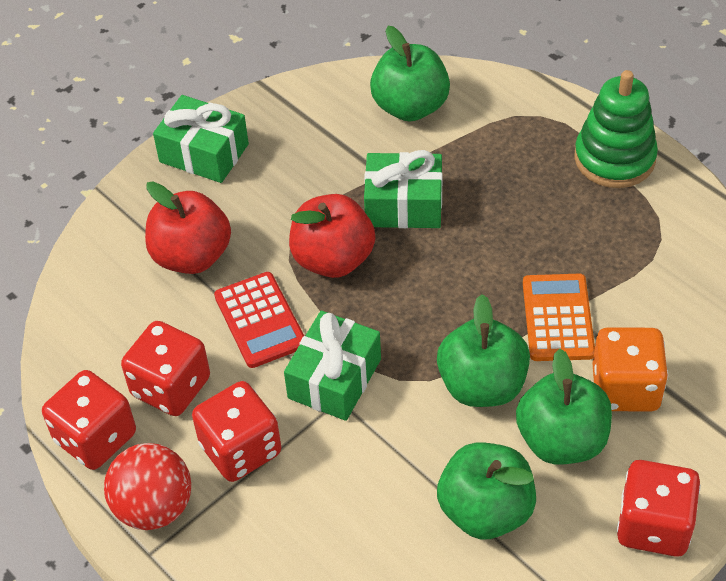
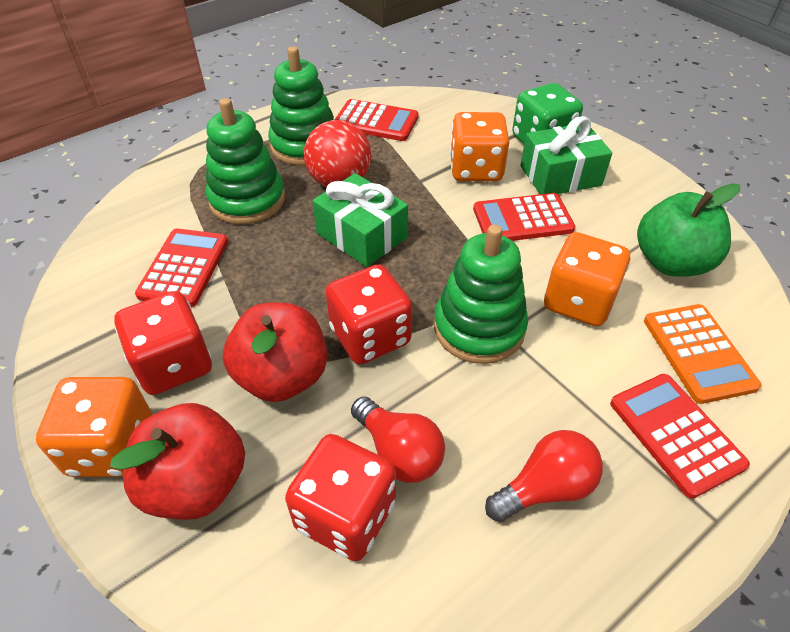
green apple: [370,26,450,121] [437,294,530,407] [437,442,536,539] [516,349,612,464] = 4 -> [637,183,740,277] = 1
green dice: none = 0 -> [512,83,583,144] = 1
green gift: [153,95,249,183] [284,311,381,421] [364,150,442,228] = 3 -> [312,173,408,267] [520,116,612,194] = 2
green stacking toy: [574,70,658,188] = 1 -> [206,98,285,224] [268,46,334,165] [434,224,528,364] = 3
orange dice: [592,327,668,412] = 1 -> [36,377,152,477] [450,112,509,181] [544,232,630,326] = 3
red calculator: [214,272,304,368] = 1 -> [135,228,228,307] [335,99,419,141] [473,193,575,241] [610,374,750,499] = 4
red dice: [42,370,136,470] [121,321,210,416] [192,381,281,482] [617,460,701,557] = 4 -> [114,291,212,395] [285,434,396,561] [325,264,412,364] = 3
red light bulb: none = 0 -> [351,396,445,483] [485,430,603,522] = 2

